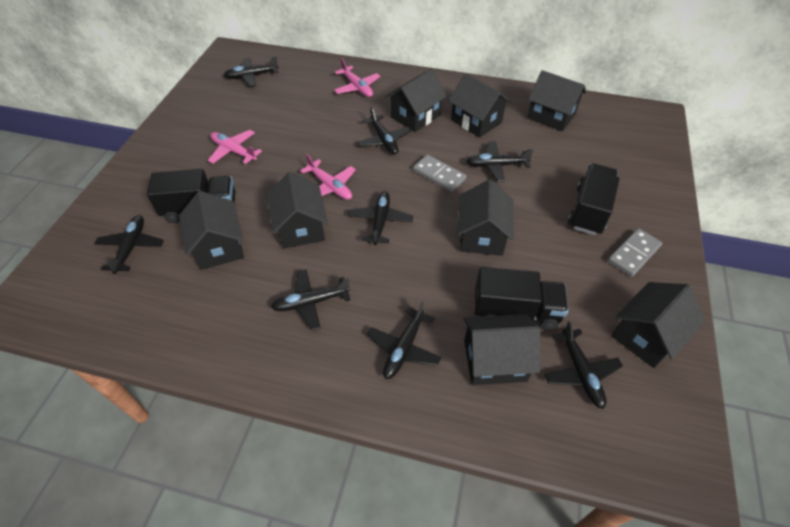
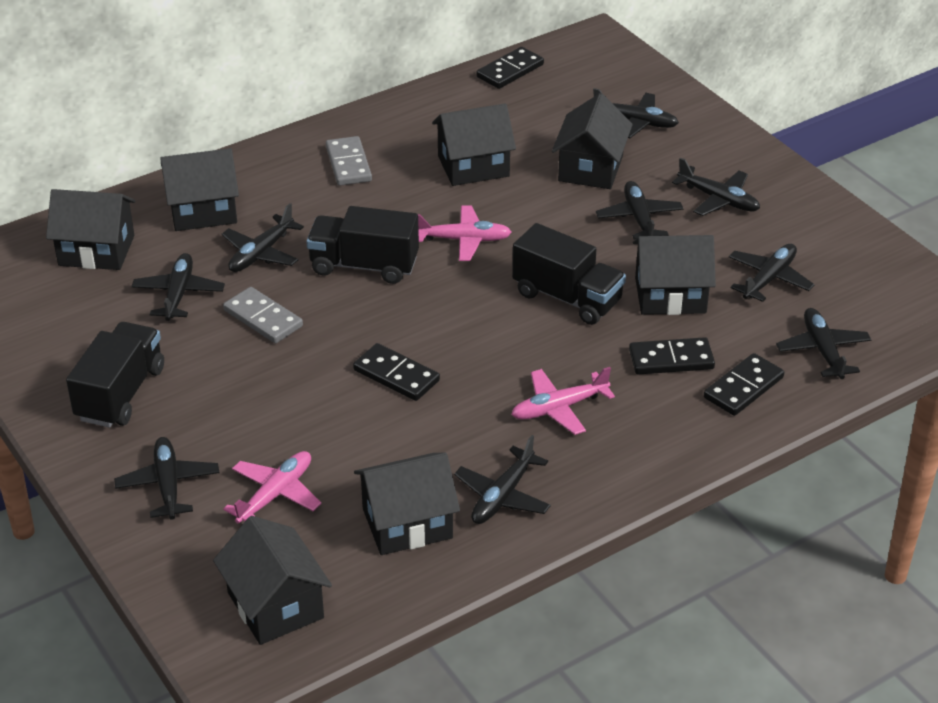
black domino: none = 0 -> [353,343,440,401] [476,47,544,89] [629,337,715,375] [704,353,784,416] = 4
black house: [179,191,244,270] [267,172,328,248] [385,69,447,132] [448,73,511,138] [457,179,514,256] [464,314,541,385] [527,70,587,132] [611,282,705,368] = 8 -> [46,189,135,270] [160,148,239,231] [213,516,332,645] [354,453,460,555] [432,103,516,186] [552,93,633,189] [633,235,716,315] = 7
black plane: [95,215,164,274] [224,56,279,87] [271,269,351,331] [348,191,413,245] [357,106,411,155] [367,301,441,379] [466,141,534,182] [544,321,623,409] = 8 -> [114,437,219,520] [131,253,225,321] [222,203,304,272] [454,435,551,524] [593,88,679,138] [596,181,683,240] [672,157,760,216] [729,244,815,302] [776,308,871,379] = 9

